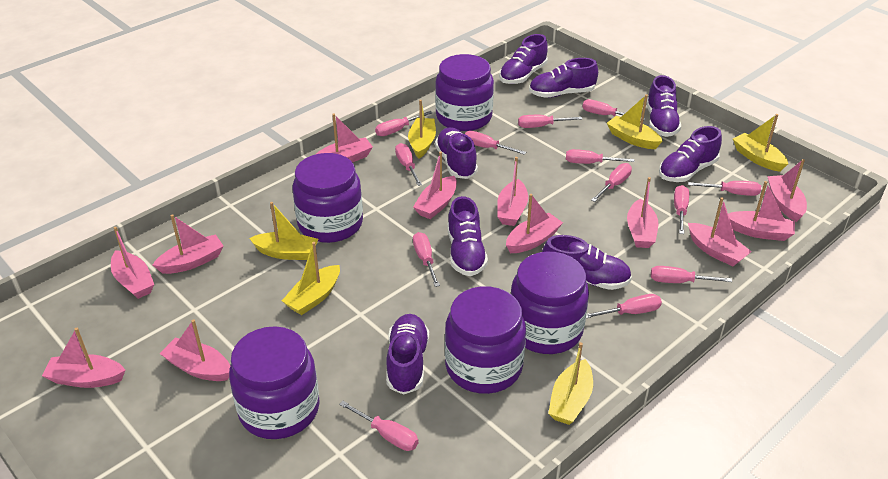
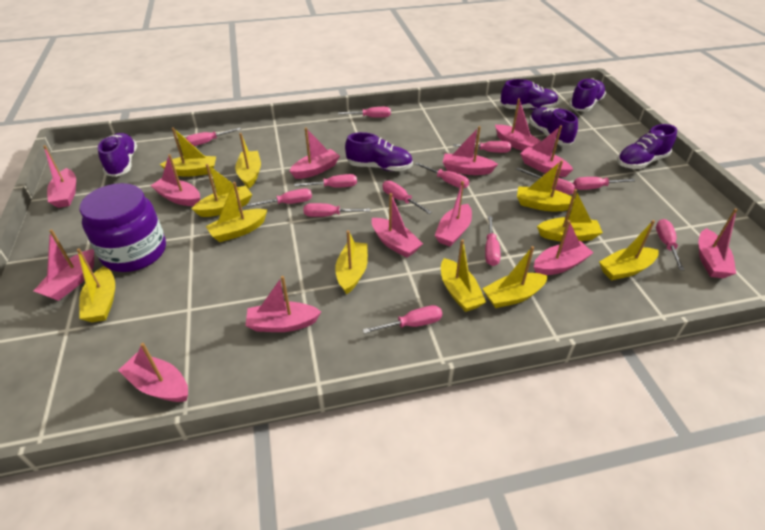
pink boat: [42,328,125,388] [111,227,154,299] [153,214,224,274] [159,319,230,381] [315,113,373,163] [413,152,457,219] [497,157,528,226] [506,194,563,253] [627,177,658,248] [688,197,752,266] [728,181,795,241] [767,159,807,222] = 12 -> [34,229,94,301] [43,145,76,208] [118,343,188,402] [151,154,200,206] [245,276,321,332] [290,127,340,179] [372,193,423,258] [434,181,472,247] [443,126,498,175] [495,98,541,151] [520,125,573,177] [534,220,593,275] [699,209,738,278] = 13
purple jar: [229,326,320,439] [293,153,363,243] [435,54,494,131] [445,286,526,394] [511,252,589,354] = 5 -> [80,183,166,272] = 1
purple shoe: [386,314,429,395] [435,127,478,179] [447,196,488,276] [499,34,548,84] [529,58,598,98] [542,235,632,290] [647,75,681,137] [659,126,722,182] = 8 -> [98,133,137,177] [345,132,413,171] [501,79,558,110] [529,107,578,145] [569,79,606,112] [617,124,677,169] = 6
yellow boat: [249,202,319,260] [282,242,340,315] [408,100,436,158] [548,342,593,425] [607,94,663,149] [733,114,788,172] = 6 -> [77,249,115,322] [160,127,216,177] [192,164,252,217] [206,182,267,242] [235,133,261,188] [335,230,368,295] [441,239,486,312] [482,246,548,308] [517,160,575,211] [537,189,603,241] [599,220,659,280] = 11

